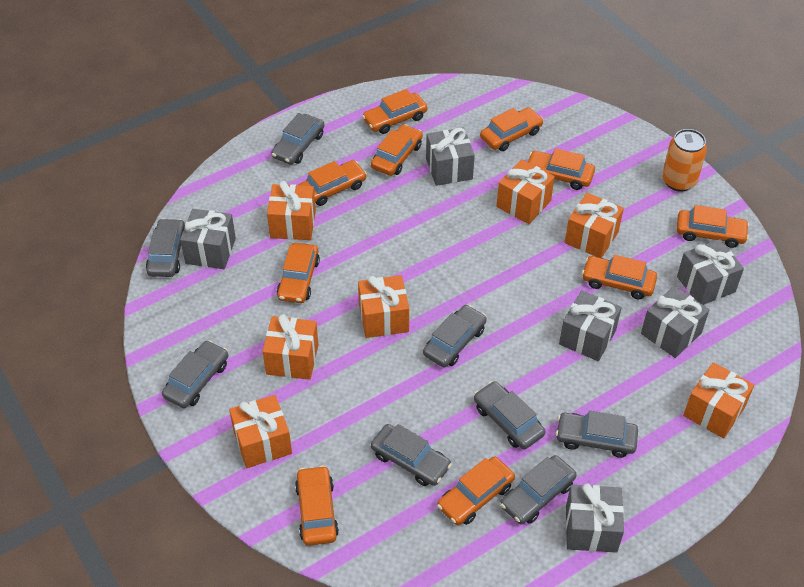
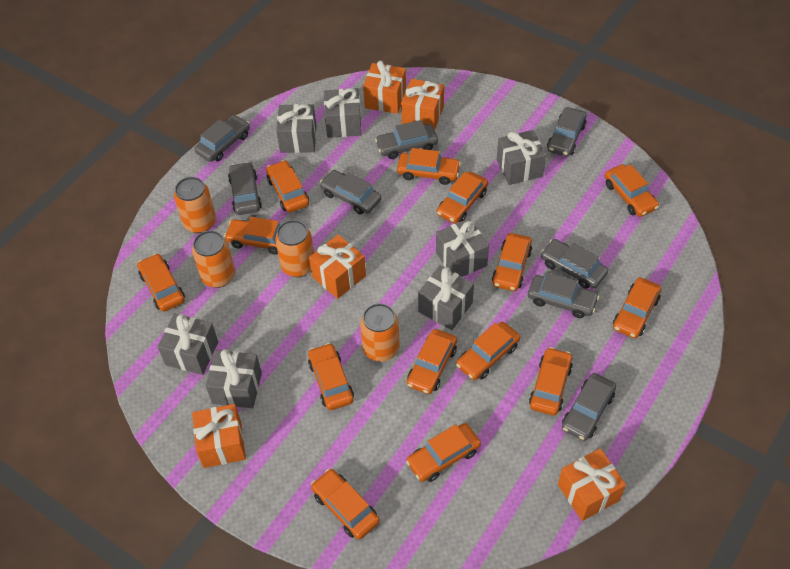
grey gift: [180,209,236,269] [426,128,475,186] [559,290,622,361] [566,484,624,553] [641,286,709,358] [677,239,744,305] = 6 -> [158,314,218,375] [206,349,262,408] [276,104,317,153] [324,88,362,138] [418,265,474,330] [436,218,489,277] [497,130,546,185] = 7
orange can: [662,129,707,192] = 1 -> [174,177,216,233] [192,230,235,288] [275,220,314,277] [360,303,400,362] = 4
orange car: [277,243,320,303] [295,465,339,546] [299,160,367,206] [362,89,427,134] [371,124,423,176] [437,456,515,525] [480,107,544,151] [528,148,595,190] [582,255,657,299] [677,205,749,248] = 10 -> [137,253,185,312] [224,217,280,255] [266,160,309,213] [308,343,354,410] [311,469,380,540] [397,148,461,185] [406,423,481,482] [407,329,457,394] [437,172,488,224] [456,322,520,380] [492,233,532,291] [529,347,573,416] [605,164,659,217] [613,277,661,338] = 14
orange gift: [229,395,292,468] [263,314,318,380] [267,181,316,240] [358,275,409,338] [496,159,555,224] [565,193,624,258] [683,362,754,439] = 7 -> [192,404,246,468] [309,235,366,299] [363,61,406,114] [401,79,444,130] [558,448,626,521] = 5

